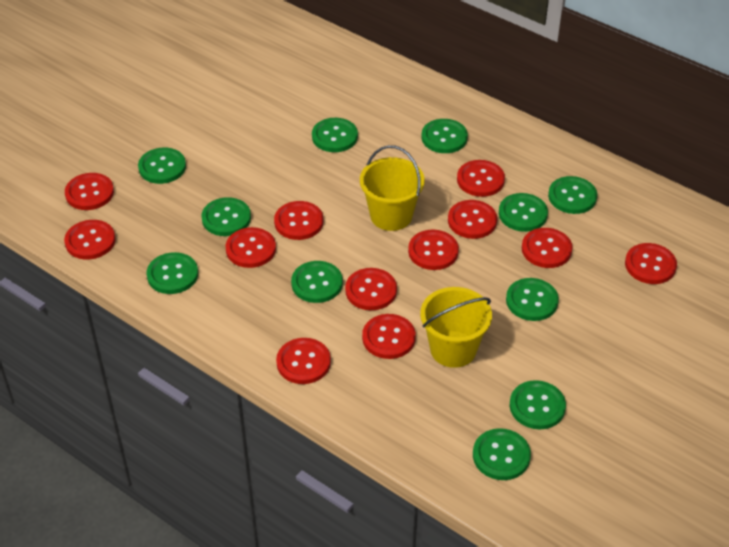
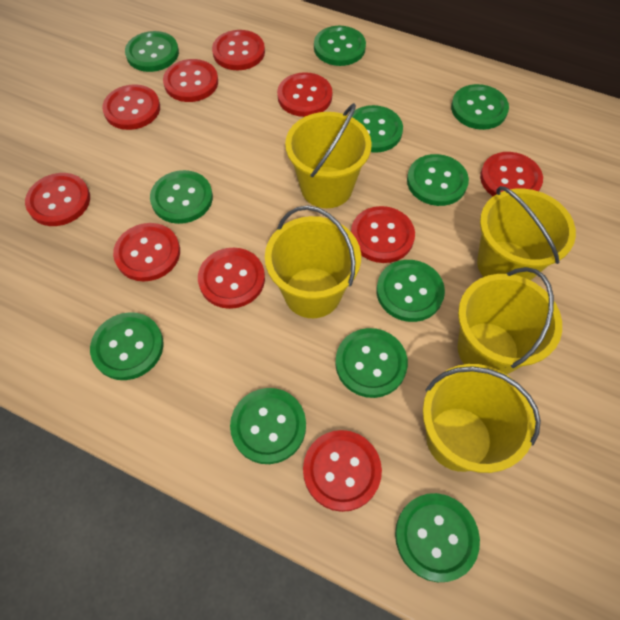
red button: [64,220,116,260] [65,173,114,210] [226,227,276,268] [274,201,323,240] [276,338,331,384] [345,268,397,310] [362,314,416,359] [408,229,459,270] [448,200,497,239] [457,160,505,197] [522,228,573,268] [625,243,677,284] = 12 -> [25,173,90,226] [102,84,160,130] [113,223,180,281] [163,59,218,102] [198,248,265,309] [212,30,265,70] [277,72,332,117] [303,430,382,512] [351,206,415,263] [480,152,543,196] = 10
yellow bucket: [360,145,425,231] [420,287,492,368] = 2 -> [265,206,361,318] [285,103,372,208] [423,364,541,473] [458,267,562,374] [477,186,576,281] = 5

